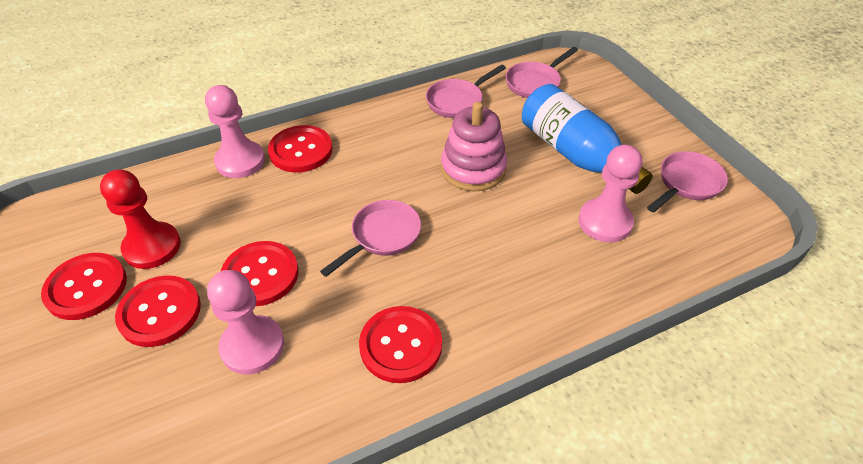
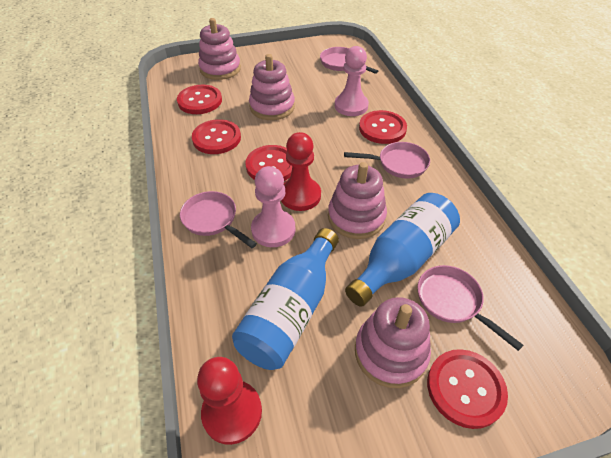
blue bottle: [522,84,653,194] = 1 -> [232,228,339,370] [345,193,460,307] = 2
pink pawn: [205,85,265,178] [207,270,284,374] [579,145,643,242] = 3 -> [251,166,295,247] [335,46,369,116] = 2
pink stacking toy: [441,102,507,191] = 1 -> [198,18,241,80] [249,54,295,120] [328,162,387,239] [355,297,431,388] = 4
red pawn: [100,169,181,269] = 1 -> [197,357,262,445] [281,132,321,211] = 2

